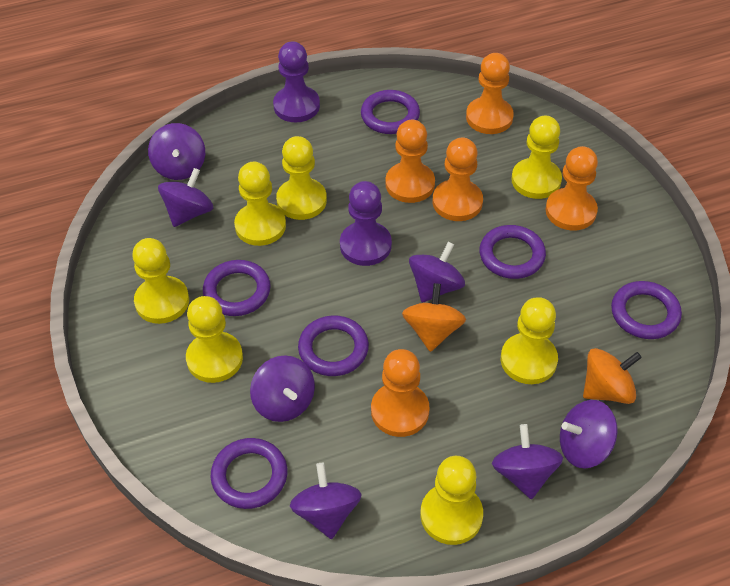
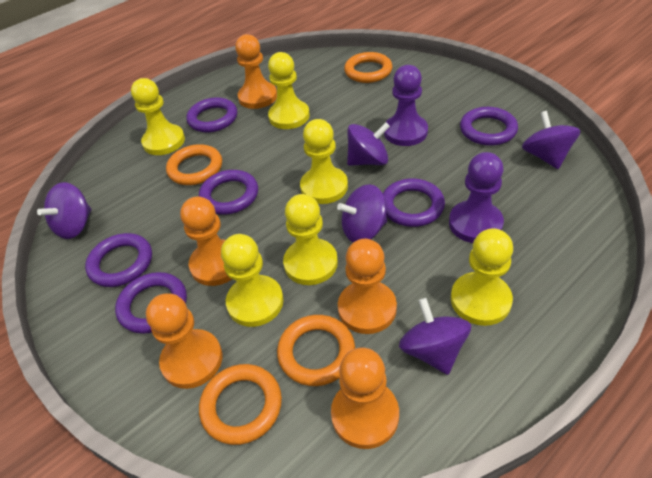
orange ring: none = 0 -> [166,144,222,185] [199,364,282,445] [277,315,355,386] [344,52,392,83] = 4
orange spinning top: [402,283,466,352] [583,348,642,404] = 2 -> none = 0
purple spinning top: [148,123,205,180] [158,168,213,227] [250,356,315,422] [290,463,361,539] [409,242,465,303] [492,424,563,499] [560,400,618,468] = 7 -> [37,182,91,239] [337,184,387,242] [347,122,390,166] [399,298,471,375] [522,111,580,169] = 5
yellow pawn: [132,238,189,324] [186,296,243,383] [234,162,286,246] [276,136,327,220] [420,456,483,545] [501,297,558,384] [511,116,562,199] = 7 -> [131,78,185,155] [221,234,284,327] [268,52,310,129] [283,194,338,285] [300,119,348,204] [451,228,513,326] = 6

